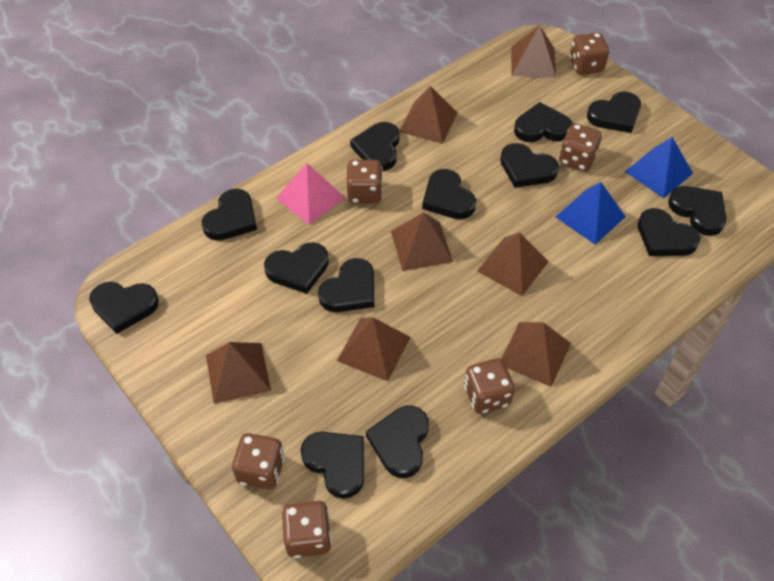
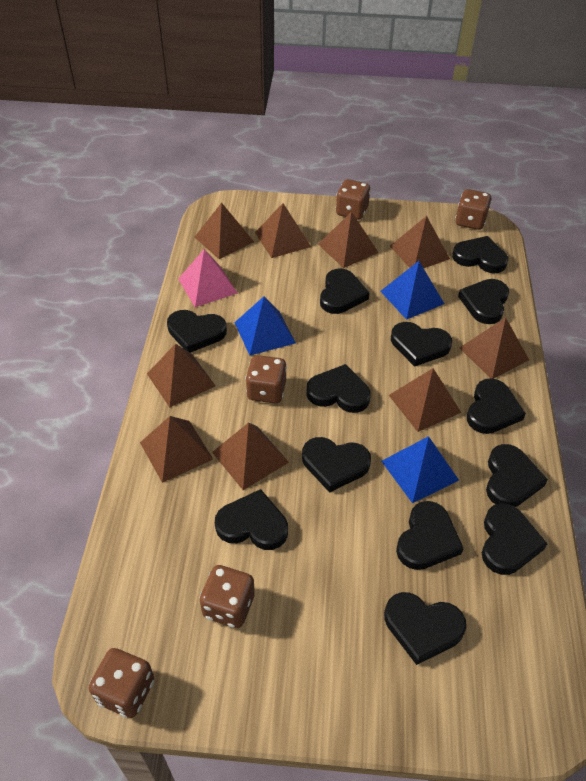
blue pyramid: [555,182,626,245] [625,137,693,198] = 2 -> [234,296,296,355] [380,261,444,320] [381,436,459,503] = 3
brown dice: [232,433,285,490] [282,500,332,558] [347,160,383,203] [464,358,515,414] [559,123,602,171] [570,33,609,75] = 6 -> [89,648,154,718] [200,565,255,628] [245,355,287,403] [336,179,371,220] [455,189,492,230] = 5
brown pyramid: [206,342,271,404] [337,317,410,381] [391,212,453,271] [399,86,457,144] [477,232,549,296] [501,322,571,387] [511,25,556,78] = 7 -> [140,416,213,483] [147,344,215,407] [195,203,254,259] [212,423,289,490] [255,203,311,258] [318,211,379,268] [389,368,461,432] [390,216,450,268] [460,318,529,379] = 9

